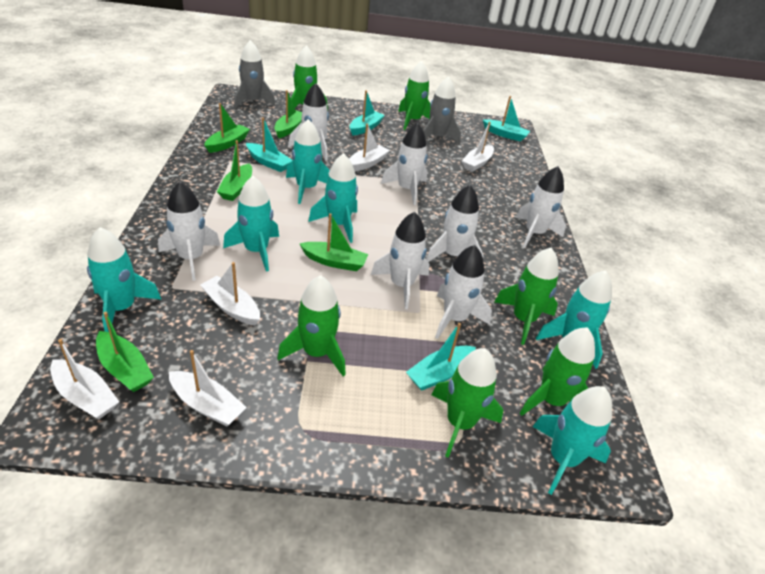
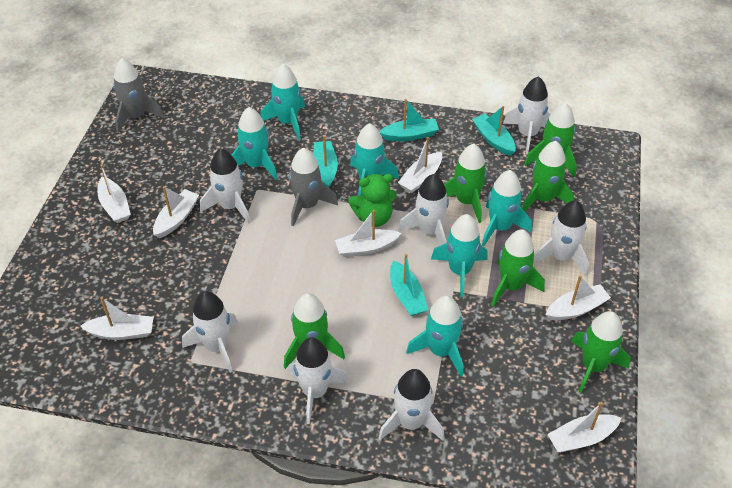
green boat: [96,312,154,392] [204,103,250,153] [217,140,252,201] [274,90,302,138] [299,213,368,271] = 5 -> none = 0
green teddy bear: none = 0 -> [348,174,397,227] = 1
white boat: [50,339,119,419] [169,350,247,426] [200,262,260,326] [349,124,390,171] [462,122,494,172] = 5 -> [80,297,154,340] [97,164,131,223] [153,186,199,238] [335,210,402,257] [398,137,442,193] [545,275,611,320] [548,402,622,453] = 7

